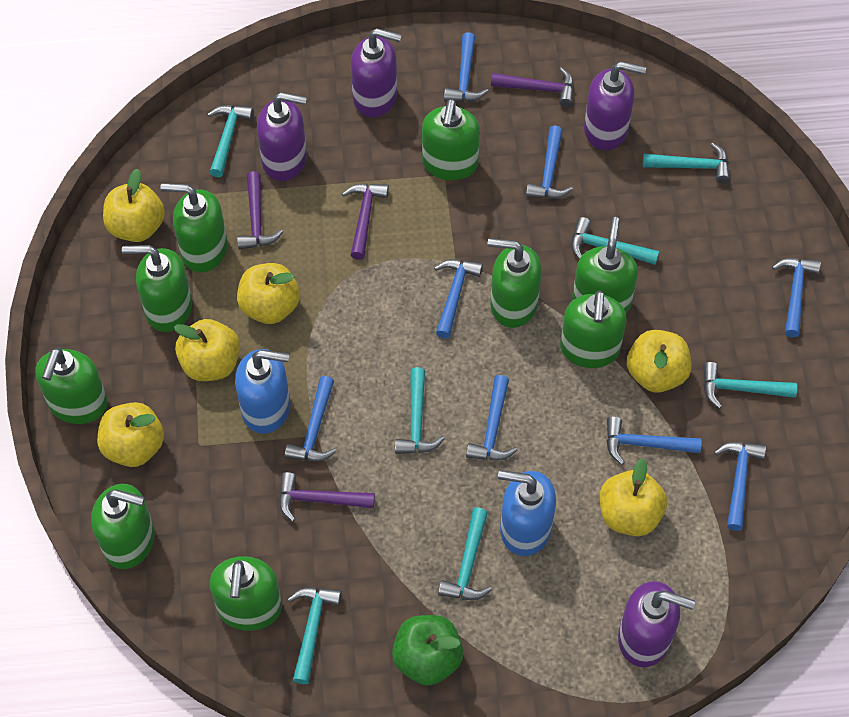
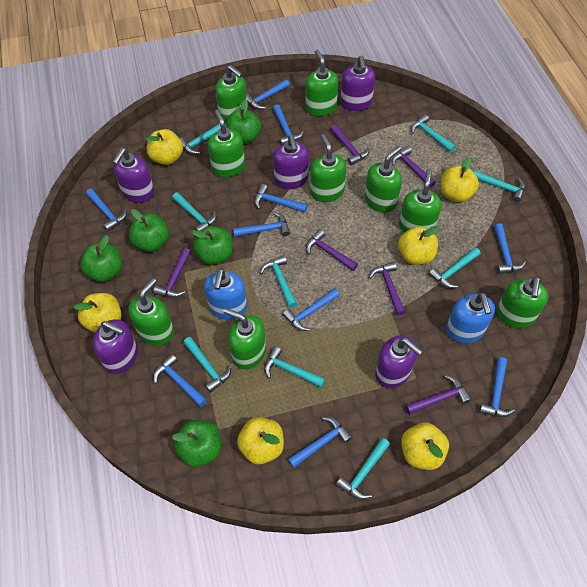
blue hammer: [285,376,337,462] [434,259,483,338] [444,32,488,102] [466,375,517,461] [526,125,573,199] [606,417,701,465] [714,442,766,531] [772,258,821,337] = 8 -> [86,189,127,232] [153,354,207,407] [233,212,290,237] [247,79,290,110] [254,184,308,213] [273,105,304,144] [283,288,340,331] [288,417,352,468] [479,357,515,417] [494,223,526,274] = 10
green apple: [392,615,463,686] = 1 -> [80,235,122,282] [129,209,169,252] [172,420,221,467] [192,226,233,265] [226,99,261,144] = 5
purple hammer: [237,171,283,250] [279,472,375,522] [342,183,389,260] [491,67,574,107] = 4 -> [153,248,191,298] [306,229,358,271] [330,125,369,166] [369,262,405,316] [392,146,436,187] [405,375,471,415] = 6
purple soap dispenser: [257,92,307,181] [351,28,402,118] [584,61,646,150] [618,581,695,667] = 4 -> [93,319,138,374] [113,148,154,203] [273,135,309,189] [340,55,375,111] [375,335,423,389] = 5
turquoise hammer: [208,105,254,177] [288,587,342,684] [395,367,444,454] [438,507,492,600] [571,217,659,265] [643,142,730,183] [703,362,797,409] = 7 -> [172,192,216,231] [179,123,226,154] [183,337,231,393] [260,255,297,308] [264,346,325,387] [336,438,390,500] [411,114,456,152] [429,247,480,288] [474,171,525,202] = 9

